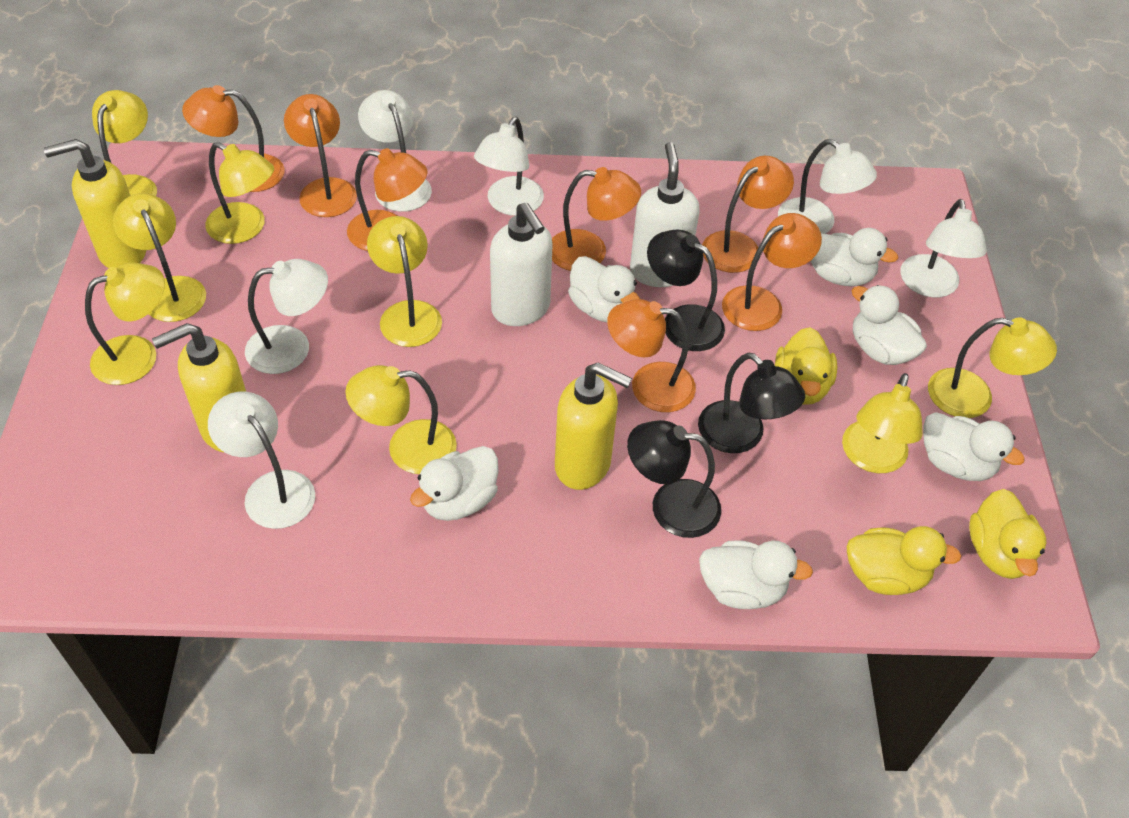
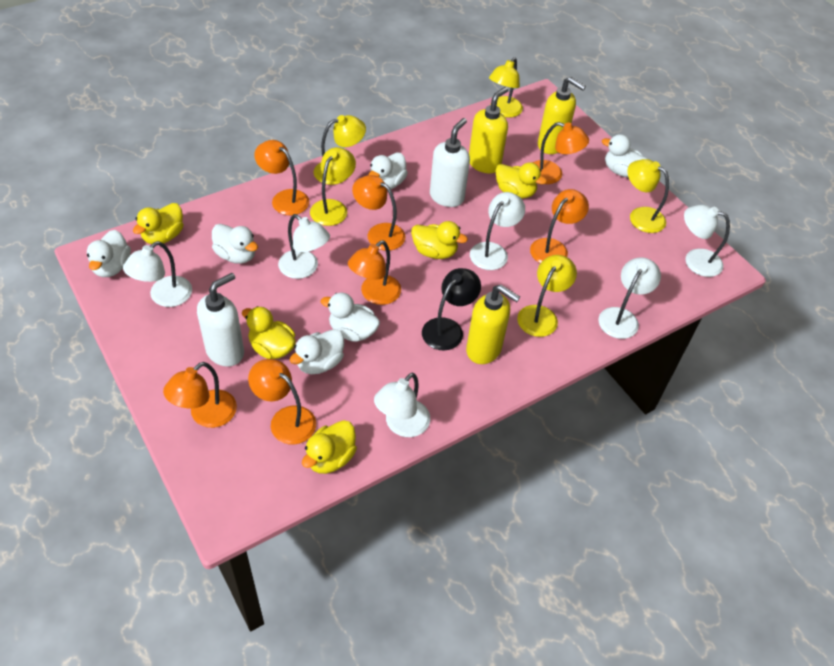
black lamp: [627,420,721,538] [647,229,725,351] [698,353,805,453] = 3 -> [422,268,481,350] = 1
yellow duck: [775,327,837,405] [847,526,961,595] [969,489,1046,579] = 3 -> [133,203,184,244] [242,306,296,359] [302,420,357,474] [411,221,468,259] [495,162,547,198] = 5
yellow lamp: [85,263,165,385] [92,90,157,196] [113,193,206,322] [205,142,274,244] [345,365,457,474] [367,216,442,347] [842,373,923,473] [928,317,1057,418] = 8 -> [310,147,356,226] [314,115,366,185] [489,57,523,118] [517,255,577,337] [627,159,669,233] = 5

